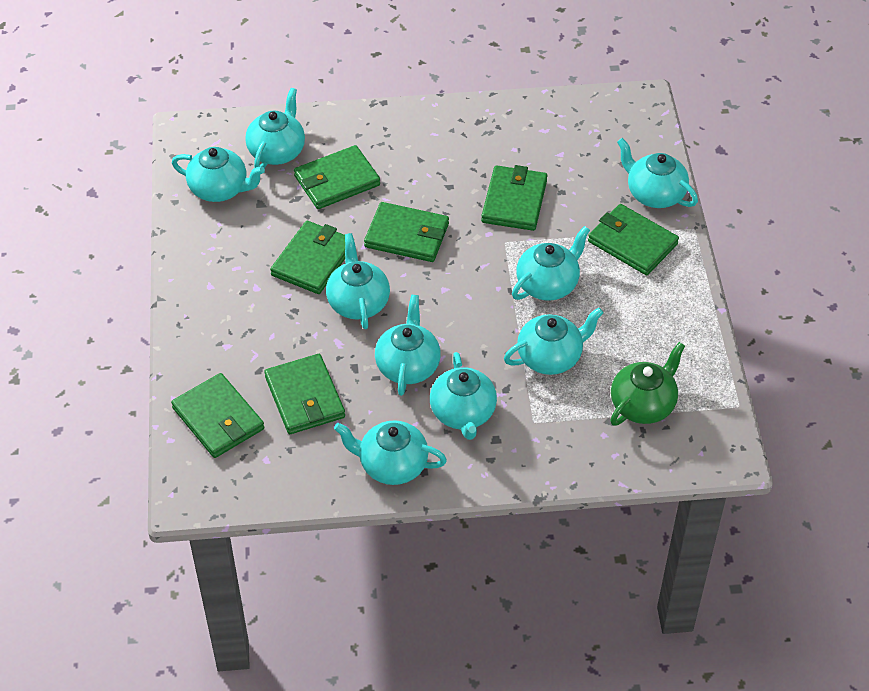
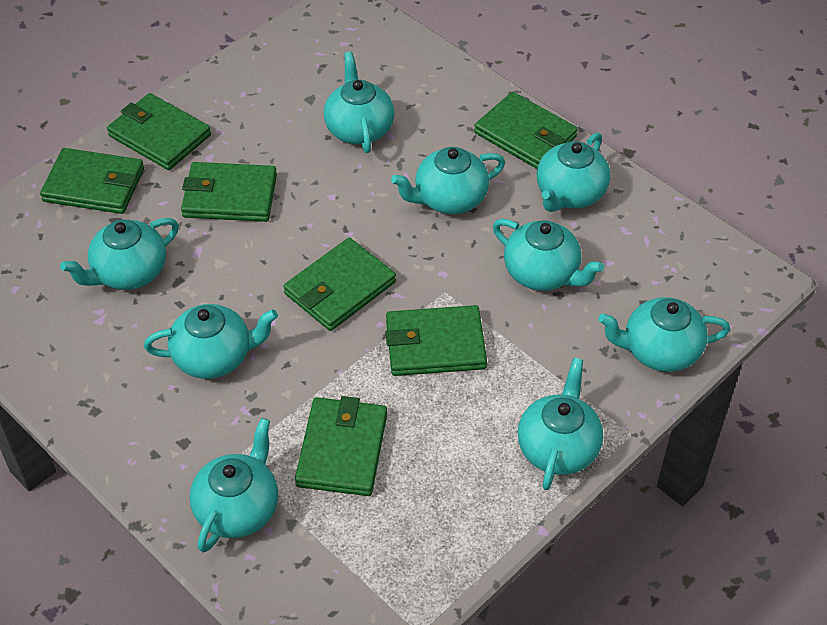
green teapot: [610,342,685,426] = 1 -> none = 0

